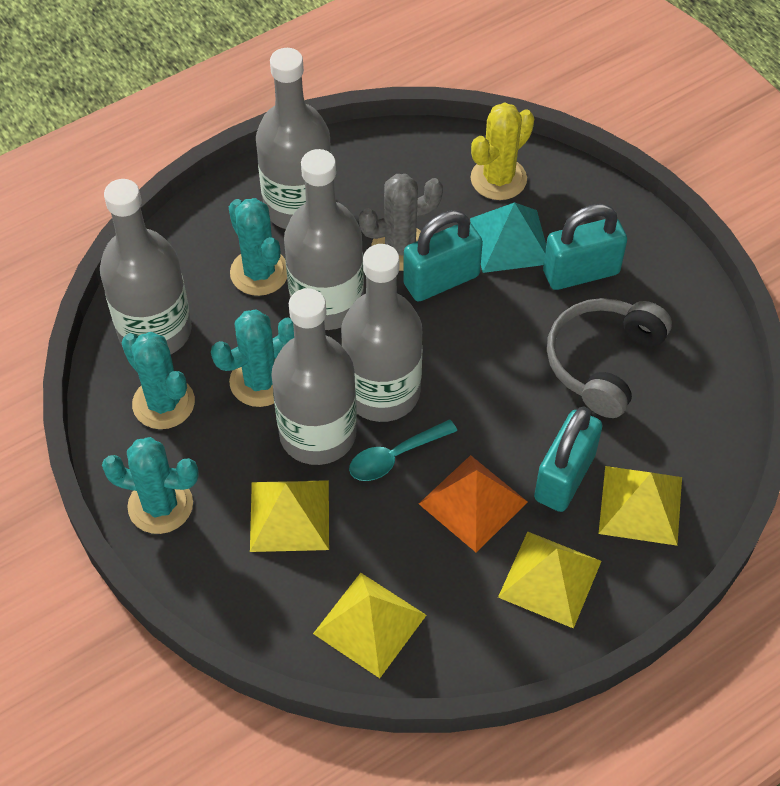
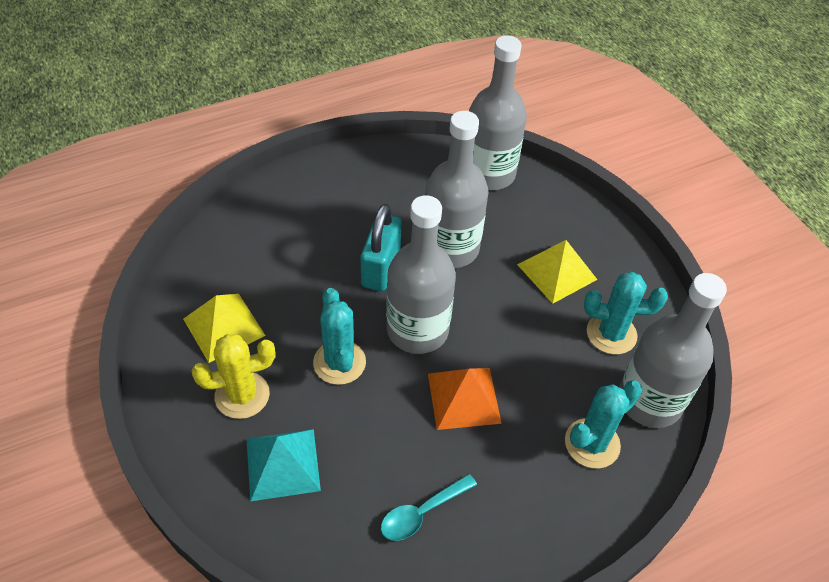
grey bottle: [100,179,192,354] [256,48,331,229] [271,288,357,465] [284,149,364,330] [341,244,422,422] = 5 -> [386,195,456,354] [425,111,489,268] [469,36,527,190] [619,273,727,428] = 4
grey cactus: [359,174,443,271] = 1 -> none = 0
grey headphones: [547,298,672,418] = 1 -> none = 0
turquoise cactus: [102,437,199,534] [121,332,195,429] [211,310,294,407] [229,198,287,296] = 4 -> [313,288,366,385] [565,380,643,468] [584,272,668,354] = 3
turquoise padlock: [403,210,483,302] [534,407,603,512] [543,204,627,290] = 3 -> [361,204,402,291] = 1
yellow pyramid: [250,480,329,552] [313,573,426,678] [498,531,601,629] [598,466,682,546] = 4 -> [183,294,266,363] [517,240,597,304] = 2

